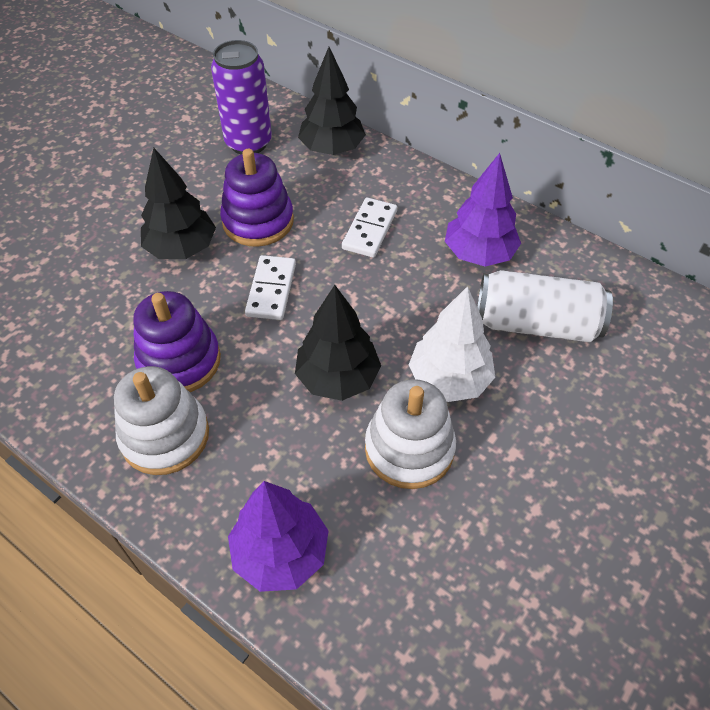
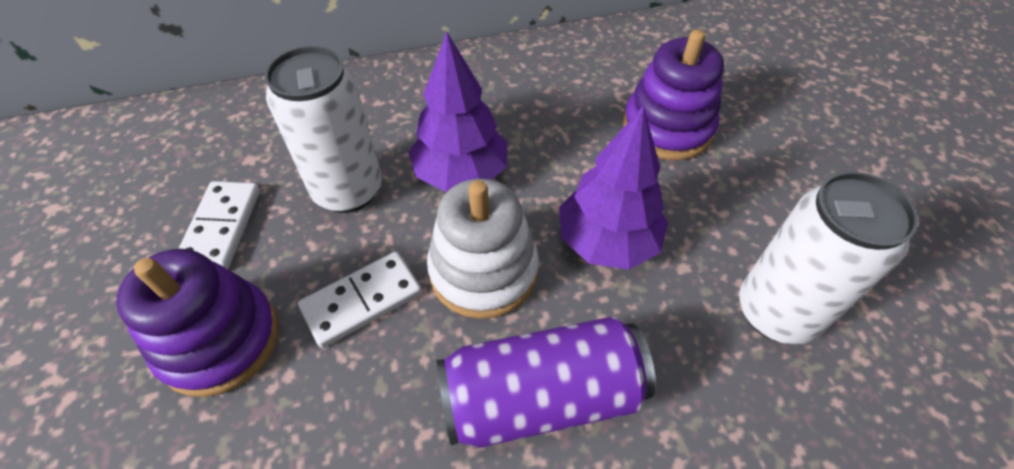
black tree: [141,148,216,259] [295,285,381,401] [298,47,366,155] = 3 -> none = 0
white can: [477,270,613,342] = 1 -> [265,46,382,213] [739,172,918,344] = 2
white stacking toy: [114,366,209,475] [365,379,456,489] = 2 -> [427,178,539,319] = 1
white tree: [409,286,495,402] = 1 -> none = 0

